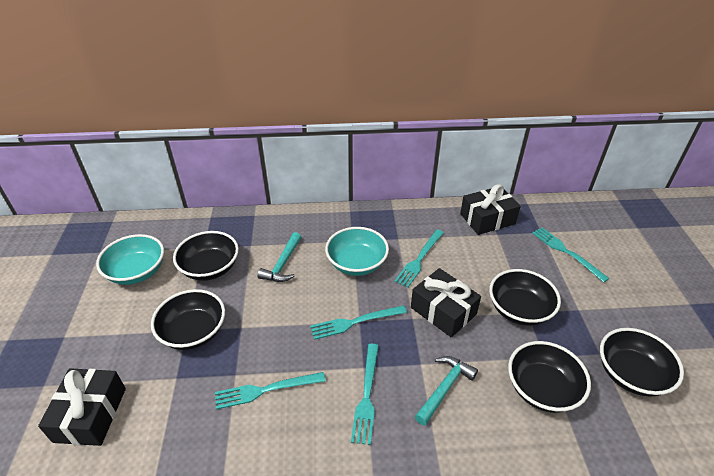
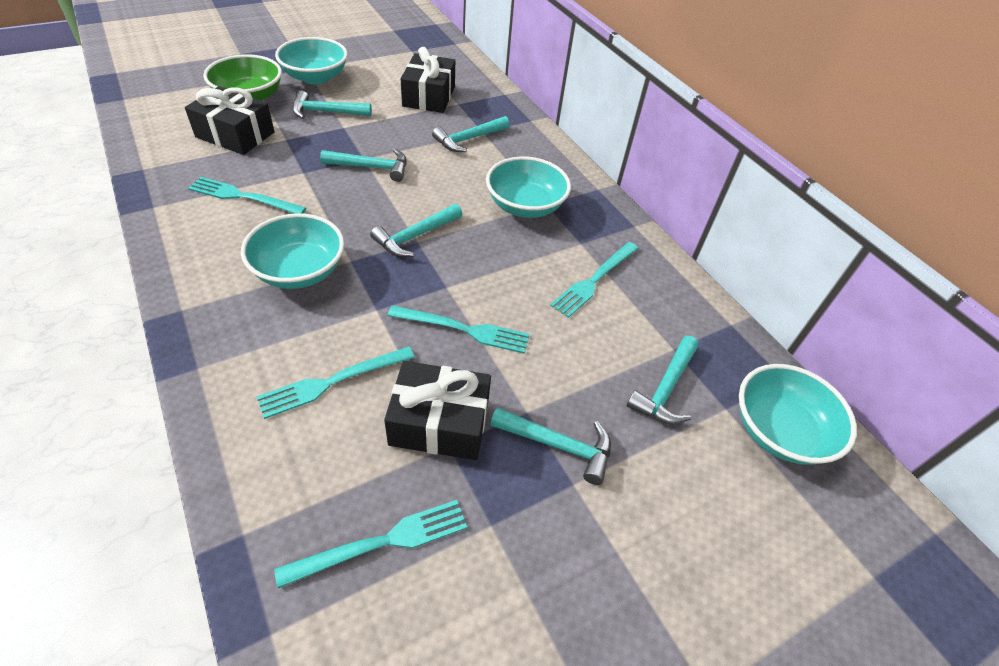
black bowl: [151,289,225,350] [173,231,239,281] [489,269,561,326] [508,341,591,413] [600,328,684,397] = 5 -> none = 0
green bowl: none = 0 -> [203,54,282,101] = 1
turquoise bowl: [96,234,164,285] [325,227,389,276] = 2 -> [241,213,344,289] [275,37,348,84] [486,156,571,218] [739,364,857,465] = 4
turquoise hammer: [257,232,301,282] [415,356,478,425] = 2 -> [292,91,372,119] [320,149,407,182] [370,204,462,257] [432,116,510,152] [490,407,611,485] [626,336,699,424] = 6

